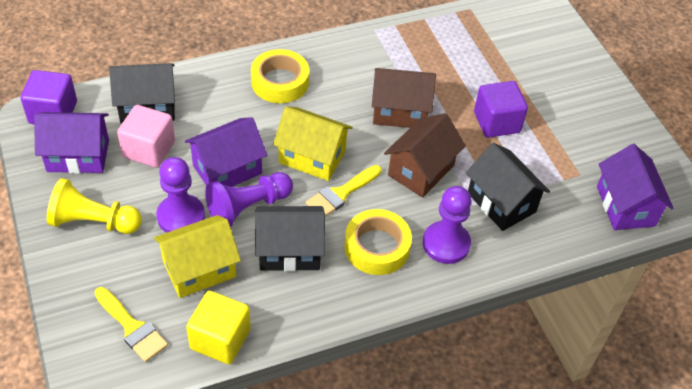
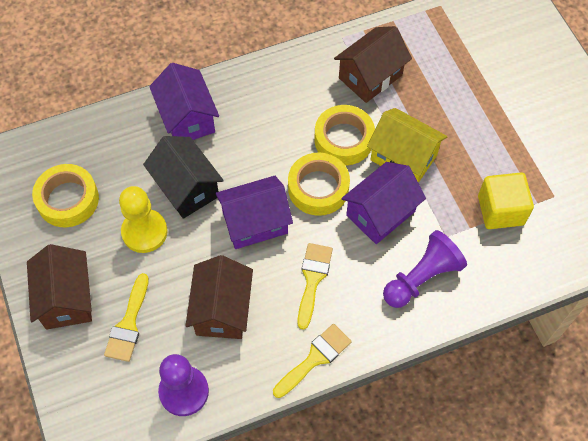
black house: [109,63,175,123] [255,206,325,271] [466,143,550,231] = 3 -> [143,136,224,219] = 1
brown house: [372,68,436,128] [384,113,466,198] = 2 -> [27,244,92,330] [185,255,253,339] [334,26,412,103] = 3
pink cube: [117,105,175,168] = 1 -> none = 0
purple cube: [21,70,77,124] [474,81,528,138] = 2 -> none = 0
purple pawn: [156,157,205,233] [205,172,293,227] [423,186,472,264] = 3 -> [158,354,209,416] [383,230,467,308] = 2
yellow brush: [95,287,168,362] [306,165,382,217] = 2 -> [104,273,149,362] [273,324,352,398] [297,243,333,330] = 3
yellow house: [154,215,241,298] [273,106,353,181] = 2 -> [367,108,448,183] = 1
yellow tape: [251,49,309,103] [344,209,412,275] = 2 -> [32,164,99,227] [288,152,350,216] [314,105,375,165] = 3

